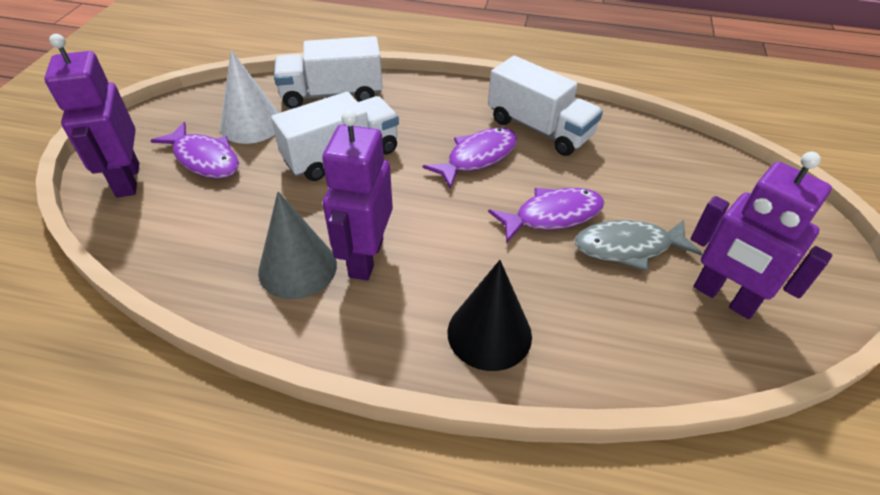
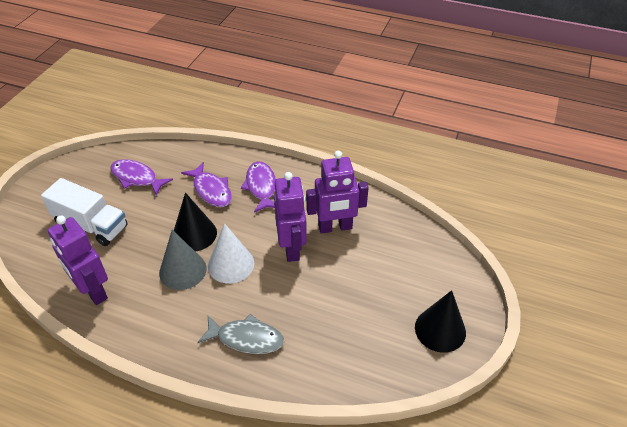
black cone: [448,260,532,371] = 1 -> [174,193,217,251] [415,290,466,353] = 2
white truck: [271,92,399,181] [274,36,383,109] [488,56,603,156] = 3 -> [41,178,128,246] = 1

